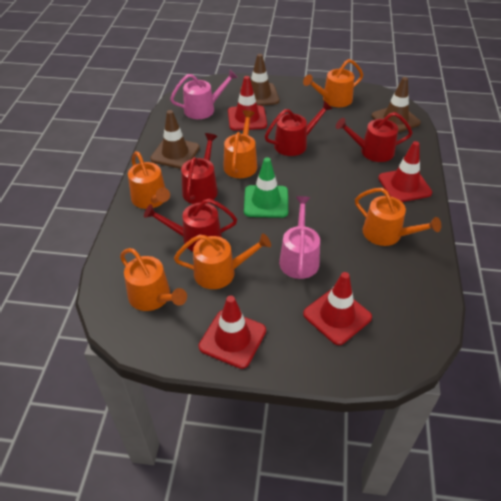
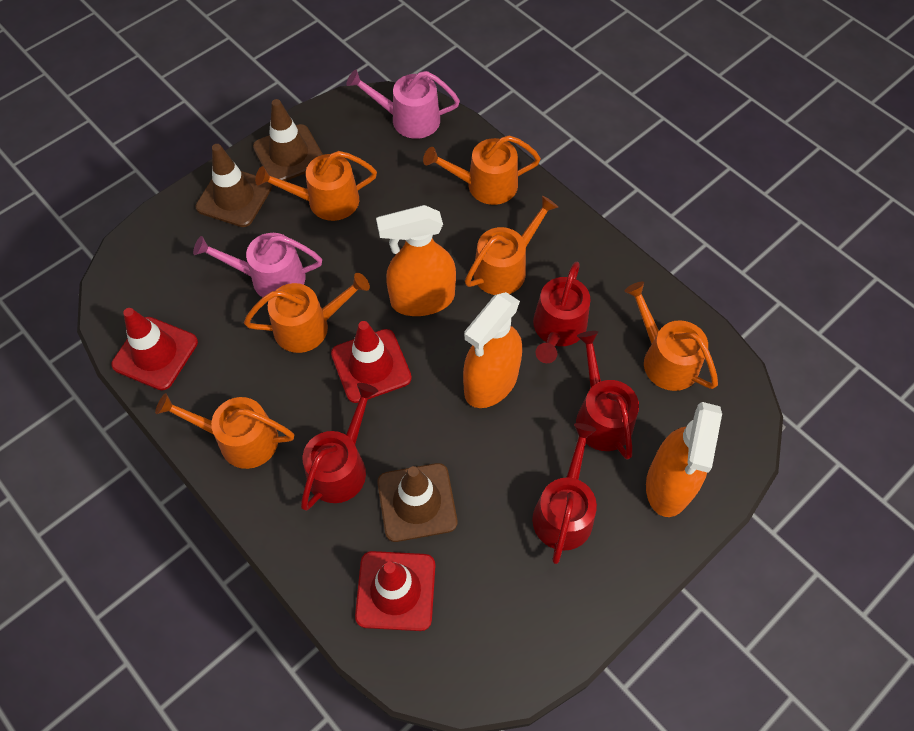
green traffic cone: [244,157,288,218] = 1 -> none = 0
orange spray bottle: none = 0 -> [376,205,456,316] [463,292,522,408] [646,402,722,517] = 3
red traffic cone: [199,296,266,369] [228,76,267,131] [303,272,372,345] [378,141,432,202] = 4 -> [111,308,198,390] [331,321,412,403] [355,551,435,631] = 3

